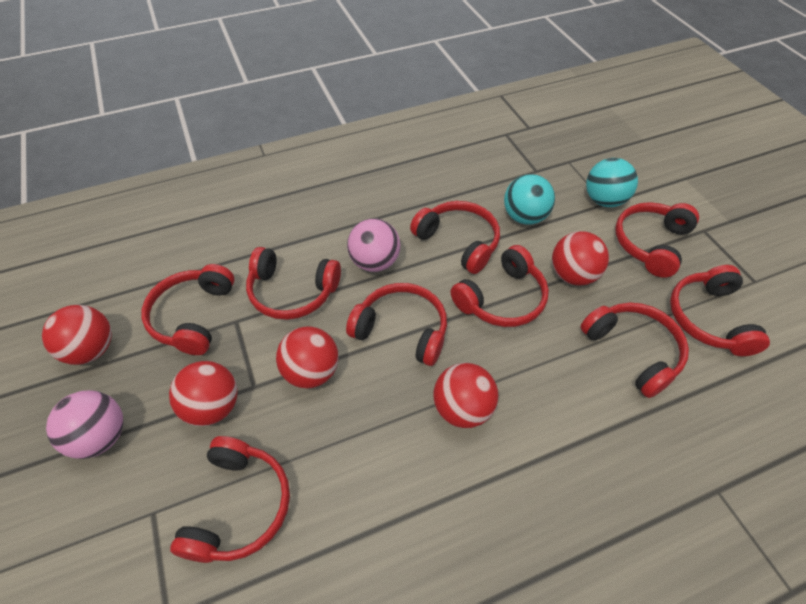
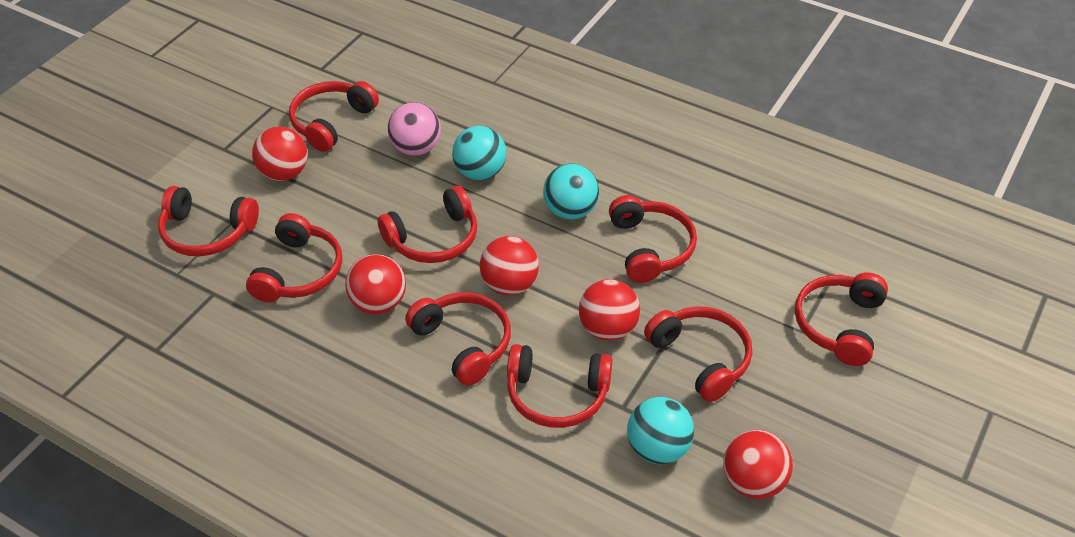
pink ball: [46,390,123,459] [347,219,400,272] = 2 -> [388,102,441,156] = 1
turquoise ball: [504,174,555,225] [586,158,638,207] = 2 -> [452,126,506,180] [543,163,599,219] [627,397,694,464] = 3

